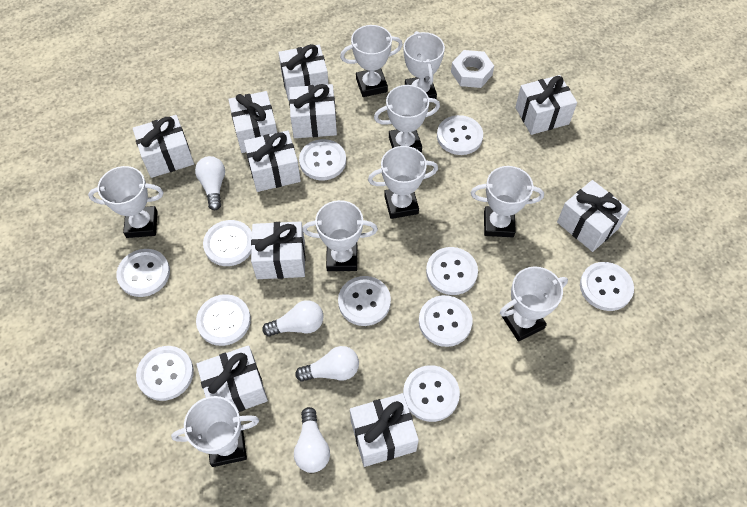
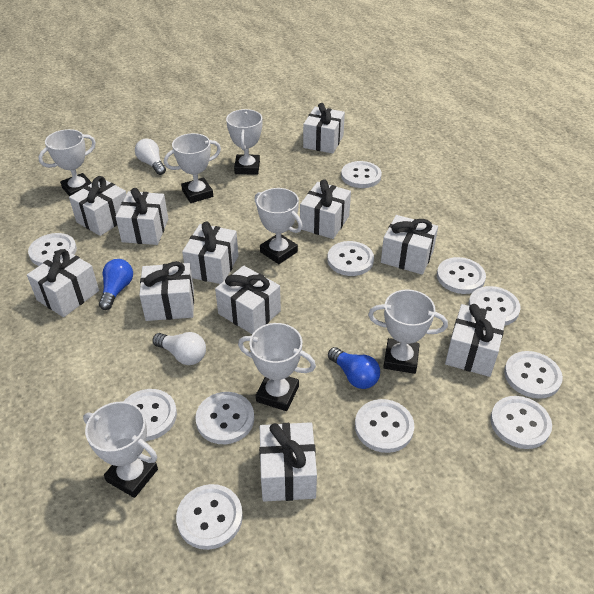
blue light bulb: none = 0 -> [99,259,133,310] [328,347,380,389] = 2
white gift: [133,115,194,178] [197,345,268,412] [228,91,277,153] [244,131,301,192] [251,221,305,279] [278,44,328,101] [289,84,337,138] [350,393,419,467] [515,75,577,135] [557,180,630,252] = 10 -> [27,249,99,317] [69,176,127,236] [116,188,168,245] [139,261,194,321] [182,222,238,284] [215,266,281,334] [259,422,317,502] [300,179,351,239] [303,103,345,154] [381,215,438,275] [445,304,506,377] = 11
white light bulb: [195,156,225,210] [262,300,323,337] [294,407,330,473] [295,346,359,382] = 4 -> [135,138,166,175] [153,332,206,365] = 2
white nut: [451,50,494,88] = 1 -> none = 0
white trophy: [88,166,163,238] [171,396,259,467] [302,200,378,271] [340,25,403,97] [368,146,438,219] [374,85,440,153] [404,31,445,99] [470,166,544,237] [500,266,568,342] = 9 -> [38,129,96,196] [83,402,158,498] [164,133,221,203] [226,109,262,175] [238,323,316,411] [255,188,303,264] [368,289,448,374] = 7

